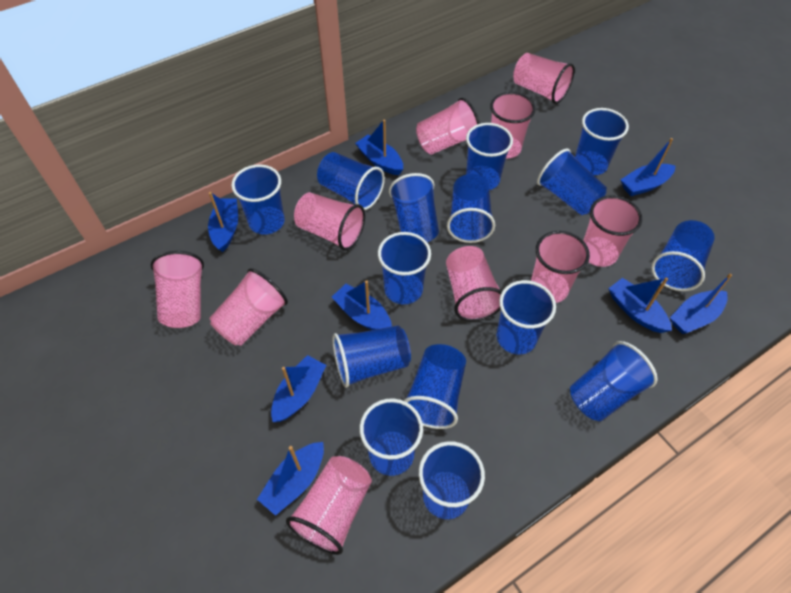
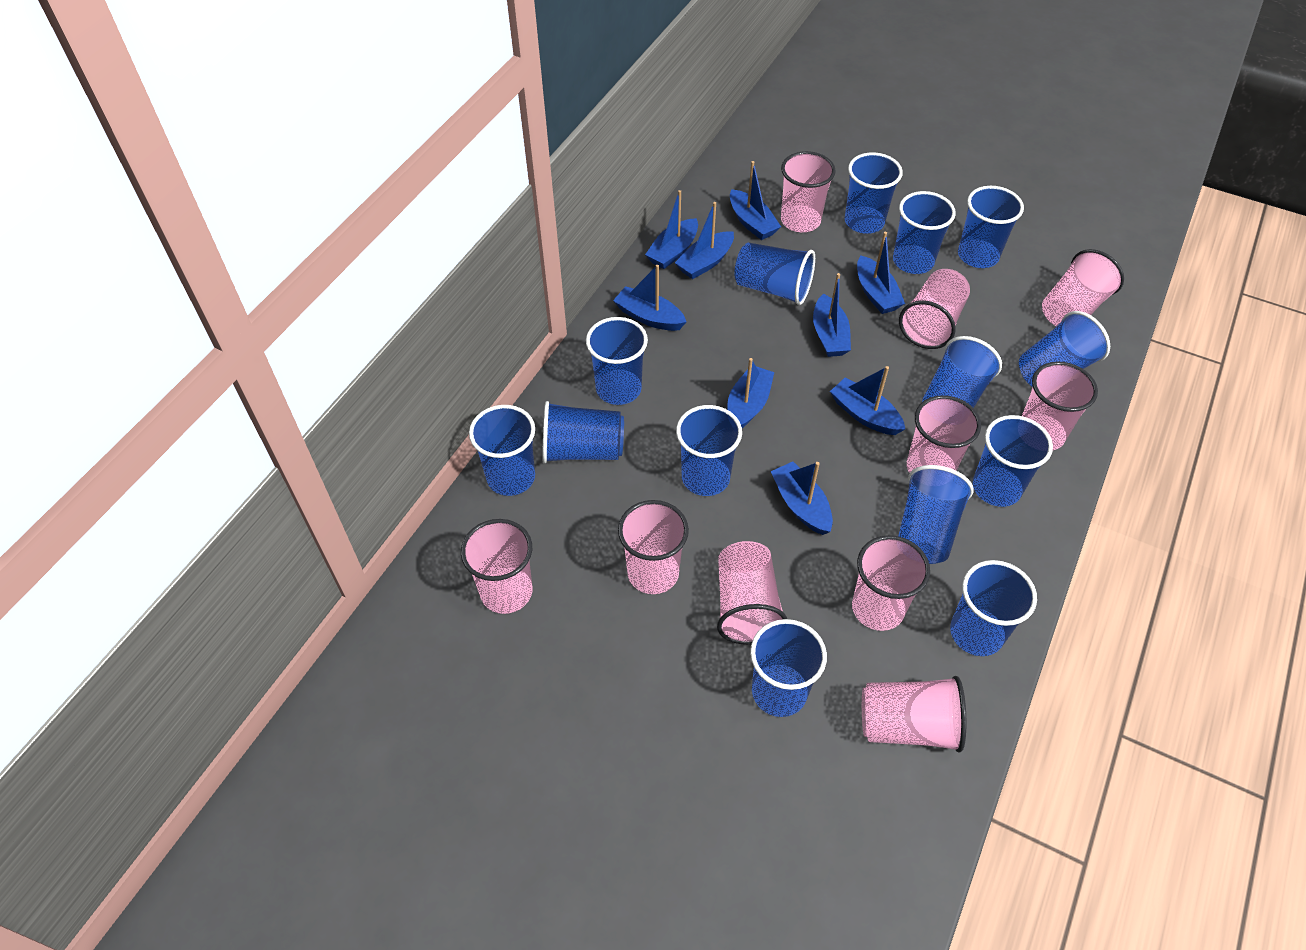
blue boat: [208,192,238,252] [257,442,324,516] [271,355,326,422] [332,280,392,330] [355,119,403,175] [608,277,672,333] [621,138,675,196] [670,274,732,334] = 8 -> [613,265,686,331] [645,190,698,269] [675,202,734,279] [727,358,774,428] [730,161,781,240] [771,462,833,535] [813,273,851,357] [830,366,905,435] [857,232,905,314] = 9
blue cup: [231,164,285,235] [317,152,385,210] [332,326,411,388] [359,398,423,476] [378,232,431,304] [389,173,439,243] [403,344,466,429] [419,441,485,519] [447,174,495,243] [466,123,513,190] [497,280,556,355] [537,148,607,215] [570,341,658,421] [575,108,629,175] [651,220,714,291] = 15 -> [469,405,535,496] [542,401,624,464] [586,317,648,405] [676,405,742,496] [734,242,815,305] [750,619,827,717] [845,152,903,234] [893,191,956,274] [898,465,974,564] [922,336,1002,408] [950,560,1037,656] [958,186,1024,268] [973,415,1053,507] [1019,311,1110,386] = 14

